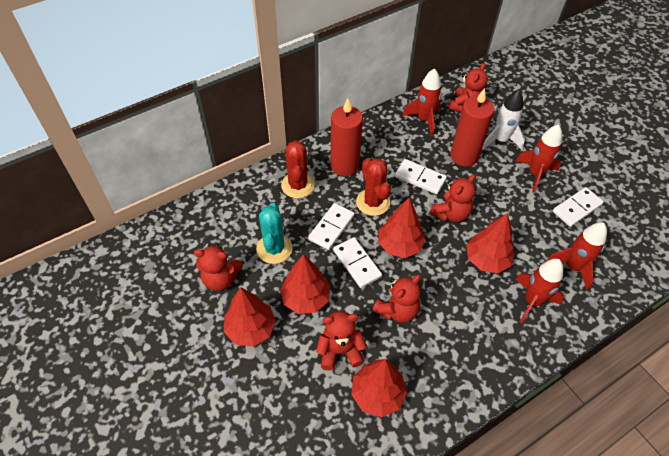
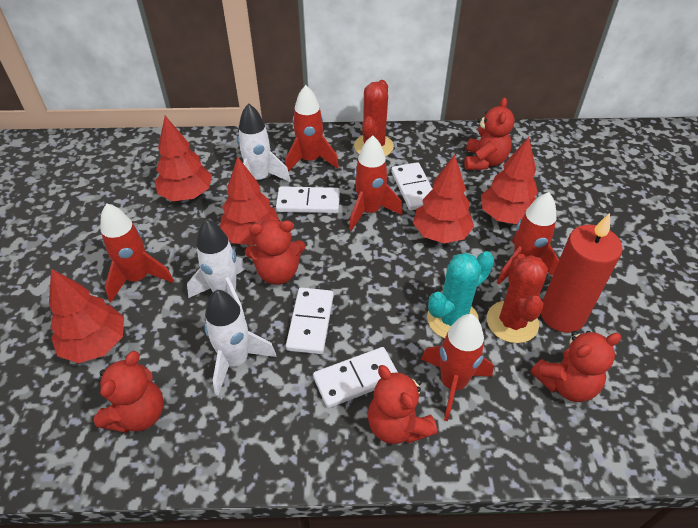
red candle: [331,98,363,176] [450,88,494,166] = 2 -> [541,213,623,333] = 1
red rocket: [402,68,442,136] [515,259,564,323] [516,125,562,193] [546,222,607,290] = 4 -> [101,203,174,302] [285,85,339,171] [349,135,403,231] [421,314,493,421] [497,192,559,285] = 5
white rocket: [482,90,525,150] = 1 -> [187,219,246,318] [204,290,276,395] [238,103,291,182] = 3

